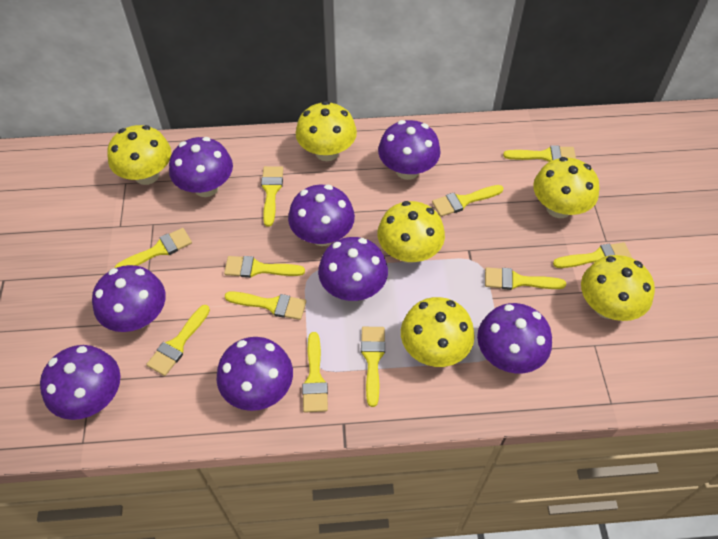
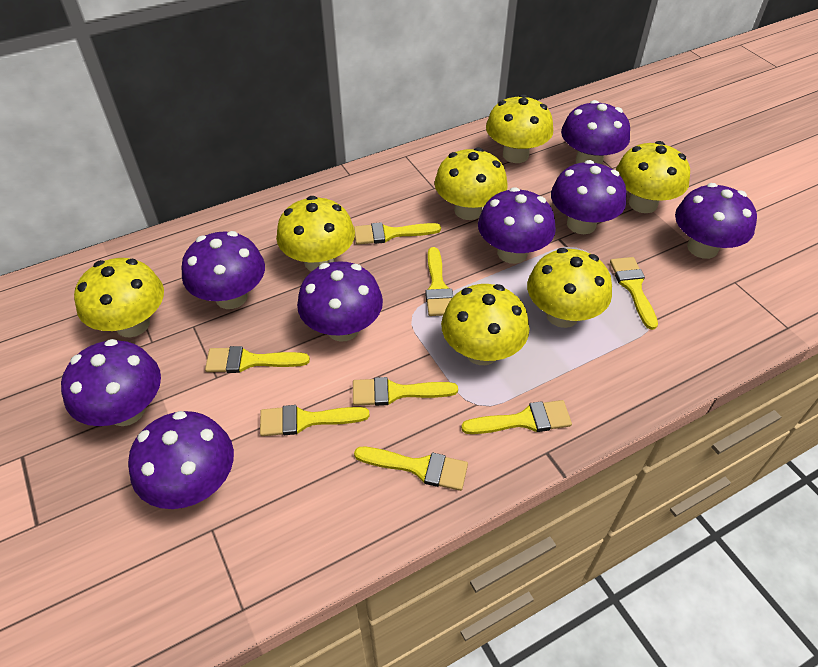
yellow brush: [115,228,192,268] [146,305,210,376] [224,256,305,278] [225,291,306,320] [261,166,283,227] [302,332,328,413] [361,327,385,407] [432,185,504,217] [485,267,566,290] [503,145,576,162] [553,242,632,268] = 11 -> [205,346,310,373] [260,405,370,436] [353,377,458,406] [354,222,441,245] [354,447,468,491] [425,247,453,316] [461,400,572,434] [610,257,658,330] = 8
yellow mushroom: [107,125,171,185] [296,101,357,161] [377,201,445,263] [401,297,475,367] [533,157,599,218] [581,255,655,321] = 6 -> [74,258,164,338] [276,196,355,271] [434,147,508,220] [441,284,529,365] [486,94,553,163] [527,248,612,328] [616,141,690,213] = 7

